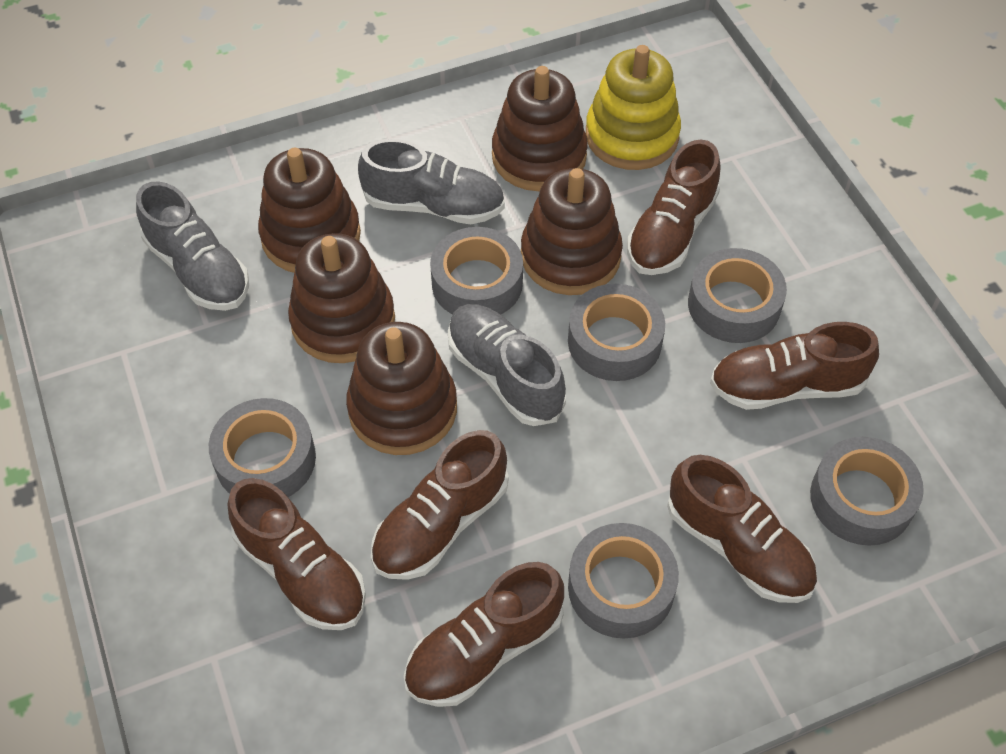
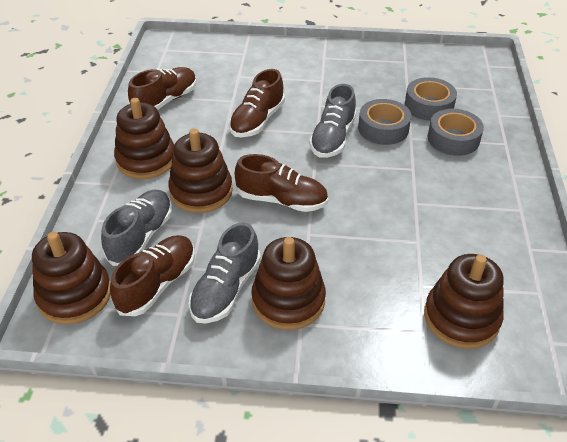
brown shoe: [227,478,366,630] [371,430,509,580] [404,562,564,707] [627,140,720,275] [667,455,817,603] [710,322,879,410] = 6 -> [110,235,195,316] [128,67,197,110] [229,69,285,137] [235,154,328,212] = 4
grey tape: [209,398,316,497] [430,227,523,314] [568,284,665,381] [568,523,679,639] [688,248,787,343] [810,437,924,546] = 6 -> [358,99,411,145] [405,77,457,121] [428,109,484,156] = 3
yellow stacking toy: [586,45,681,170] = 1 -> none = 0

